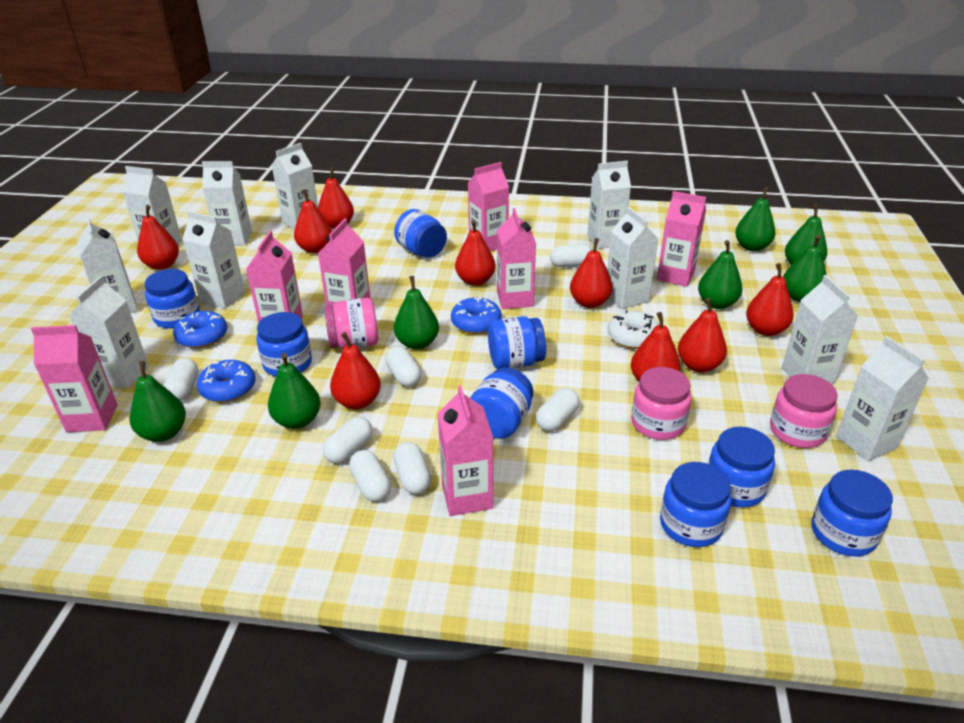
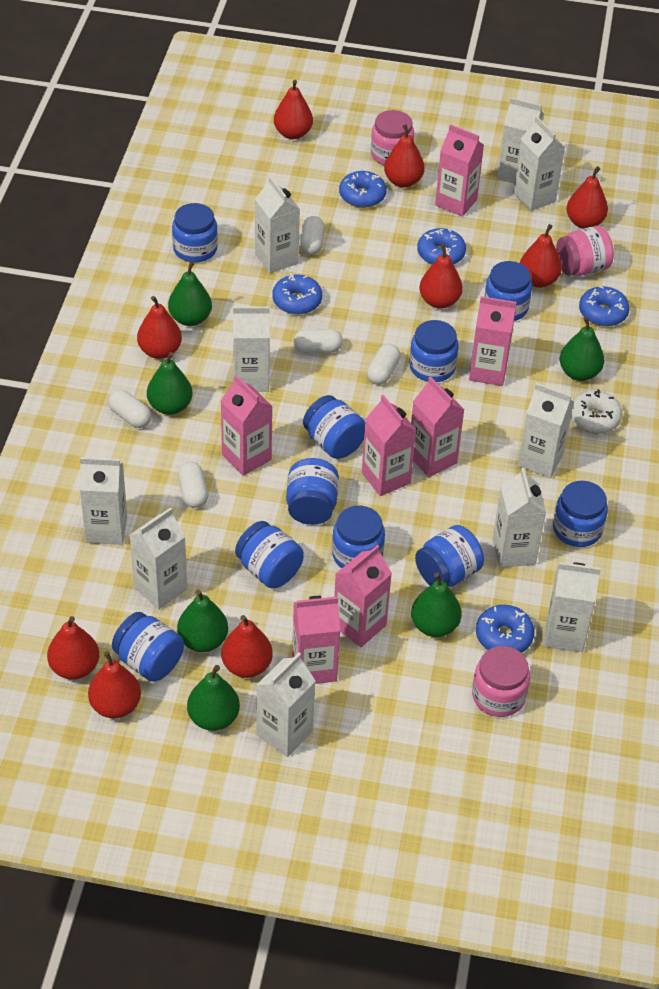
blue donut: [173,311,227,348] [197,360,255,402] [451,296,502,334] = 3 -> [272,274,322,314] [339,171,387,208] [417,228,466,265] [476,605,535,653] [579,286,630,326] = 5
blue jar: [145,269,200,329] [256,312,312,376] [394,209,447,258] [470,367,533,439] [488,316,546,369] [660,462,731,547] [708,427,775,508] [812,470,893,556] = 8 -> [112,612,184,682] [172,203,218,263] [235,521,304,588] [286,458,339,525] [303,395,365,459] [332,506,385,568] [409,320,459,382] [415,525,484,587] [484,261,532,321] [553,481,608,547] = 10
green pear: [130,361,186,442] [268,353,321,429] [394,276,439,349] [698,240,742,309] [735,187,776,251] [783,235,827,302] [785,204,827,265] = 7 -> [147,352,193,415] [168,261,212,326] [177,590,228,652] [187,665,240,731] [411,573,462,637] [559,317,604,381] = 6
white capsule: [163,358,198,401] [322,417,373,464] [349,450,391,502] [385,346,421,387] [393,442,431,494] [536,388,580,431] [550,244,592,267] = 7 -> [108,390,152,428] [178,462,208,508] [293,329,343,353] [300,216,325,255] [367,344,400,385] = 5

